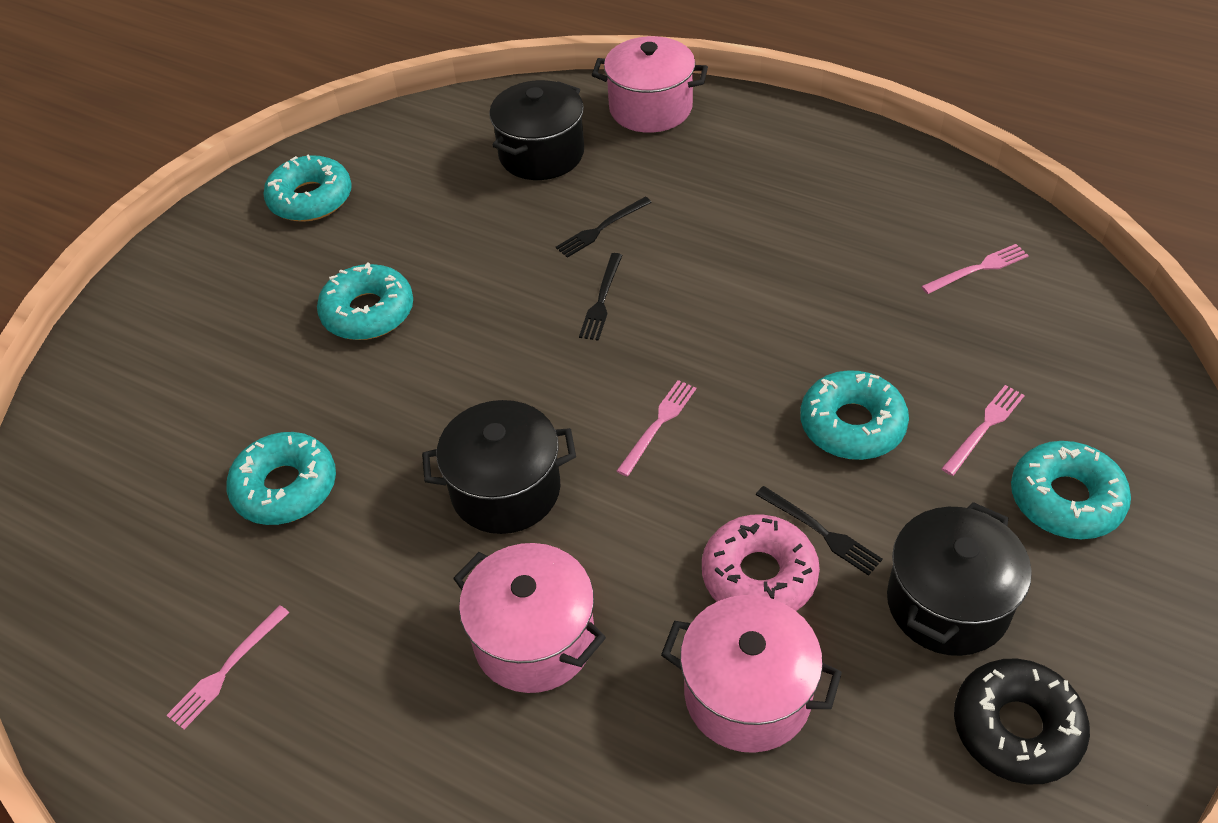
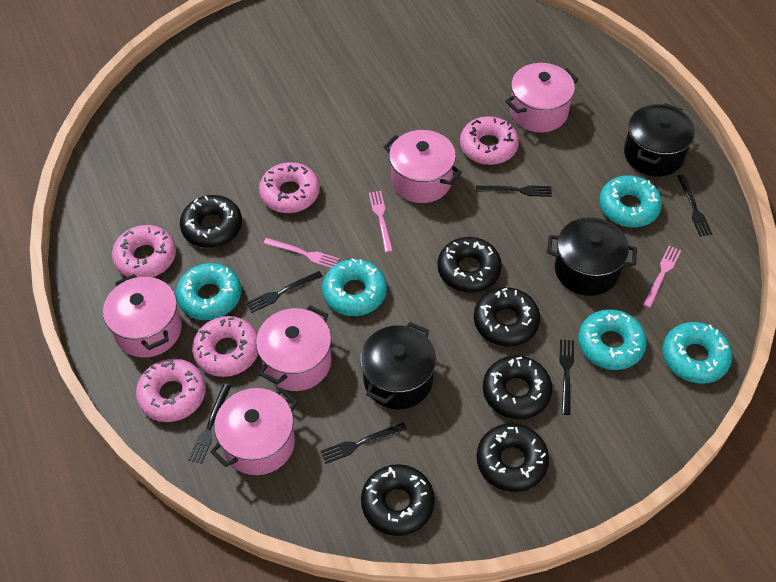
black donut: [954,658,1090,785] = 1 -> [180,195,242,248] [361,464,435,536] [438,237,502,293] [474,287,540,347] [477,423,549,492] [483,356,552,419] = 6
black fork: [556,197,652,258] [579,253,623,341] [756,486,882,576] = 3 -> [188,384,231,464] [246,271,323,313] [320,422,407,464] [476,185,552,197] [560,339,574,415] [677,175,712,236] = 6
pink donut: [702,515,820,611] = 1 -> [112,225,176,277] [136,358,206,422] [192,316,258,377] [259,162,320,213] [460,116,519,165] = 5
pink fork: [166,605,290,729] [617,380,696,477] [921,244,1029,294] [941,385,1025,476] = 4 -> [263,238,339,268] [369,191,393,252] [643,246,681,308] = 3
pink pot: [453,543,606,693] [592,36,708,133] [661,595,842,753] = 3 -> [103,274,182,358] [210,388,298,475] [256,305,332,391] [384,130,462,203] [505,63,579,133] = 5

